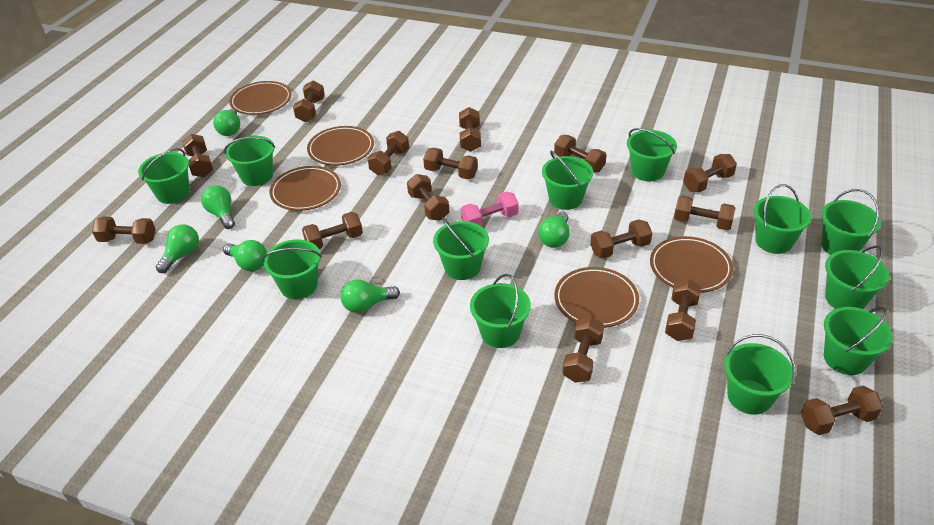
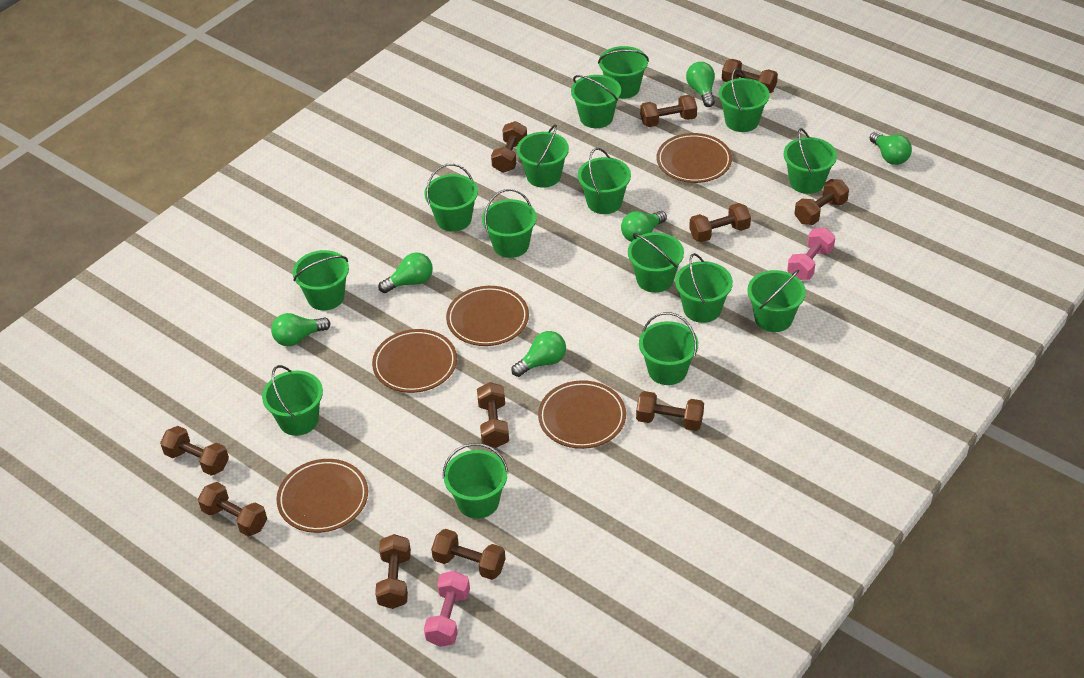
brown dumbbell: [92,216,156,244] [182,134,213,177] [293,81,325,122] [302,212,363,249] [368,131,409,175] [407,174,449,221] [423,148,478,179] [459,107,481,152] [554,135,606,172] [562,317,604,383] [590,219,652,258] [665,279,701,341] [674,196,735,230] [683,154,737,192] [801,386,883,435] = 15 -> [160,426,229,476] [198,482,267,537] [375,534,411,609] [431,529,506,580] [477,382,509,448] [491,121,527,173] [636,391,704,431] [640,95,697,127] [689,203,751,242] [722,59,778,93] [794,179,849,225] = 11
green bucket: [138,148,190,204] [224,136,275,186] [262,239,322,299] [433,217,489,280] [470,274,531,348] [542,151,593,210] [627,128,677,181] [724,334,796,415] [754,184,812,254] [821,189,881,255] [824,307,893,375] [825,246,889,309] = 12 -> [262,365,323,436] [293,250,349,310] [424,164,478,232] [443,443,508,519] [482,189,537,258] [517,124,569,188] [571,75,621,128] [578,148,631,214] [598,46,649,99] [628,232,684,293] [639,312,698,385] [675,253,733,323] [719,68,770,132] [747,270,806,332] [783,128,837,194] = 15
pink dumbbell: [461,191,519,226] = 1 -> [424,571,470,647] [787,228,835,280] = 2

